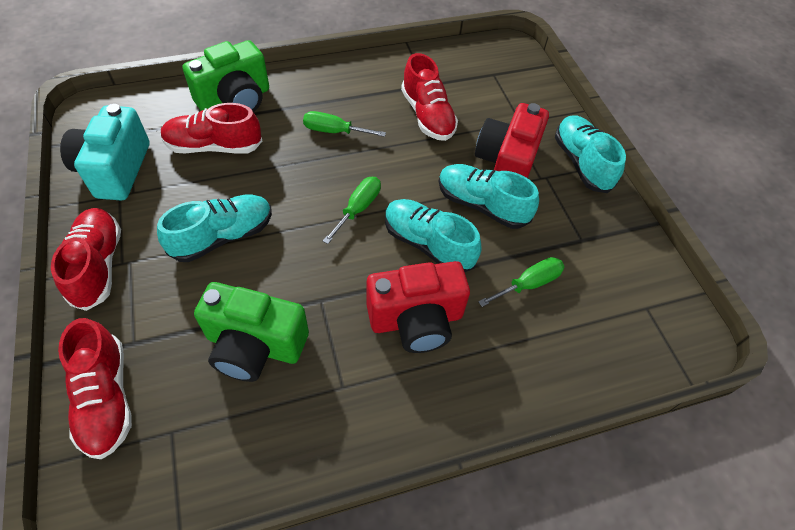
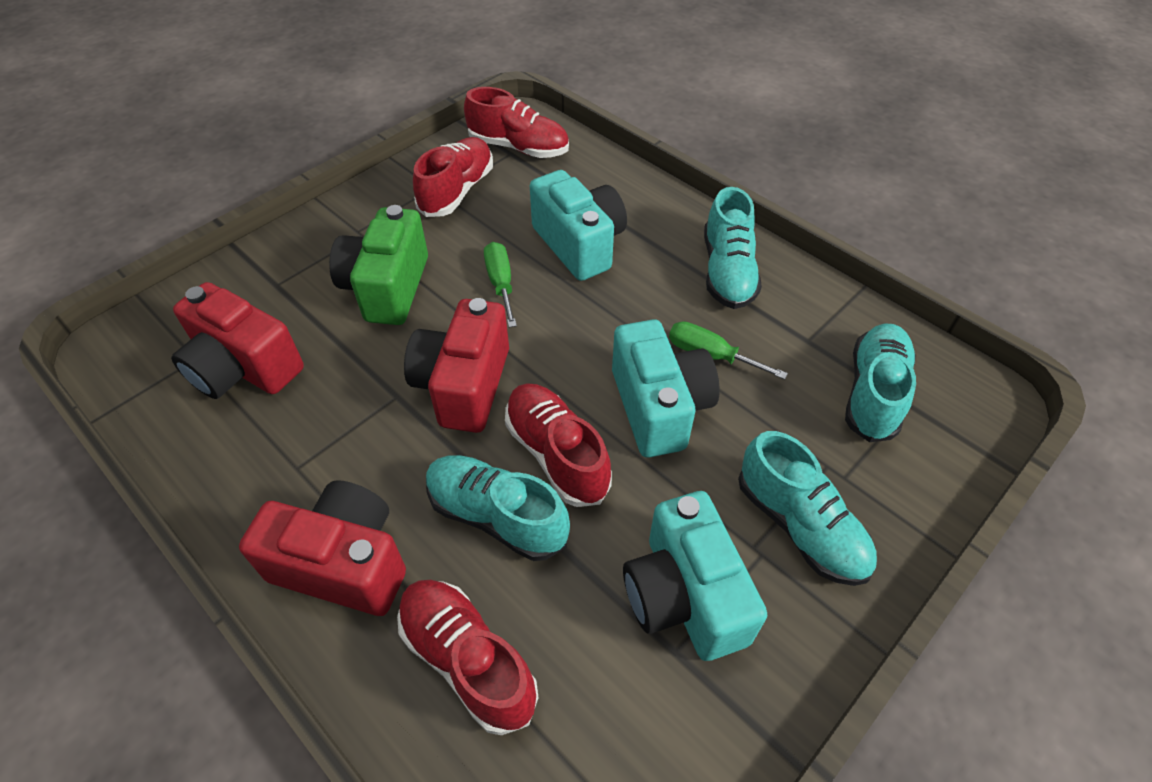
green camera: [182,40,269,112] [194,282,309,382] = 2 -> [329,205,428,325] = 1
green screwdriver: [303,111,386,137] [323,177,381,244] [478,257,564,307] = 3 -> [484,242,517,328] [669,321,788,380] = 2
red camera: [367,261,470,353] [475,103,549,178] = 2 -> [171,282,304,399] [239,480,406,616] [404,298,509,433] = 3
turquoise camera: [60,104,150,201] = 1 -> [530,170,627,281] [612,319,720,458] [623,491,767,661] = 3

